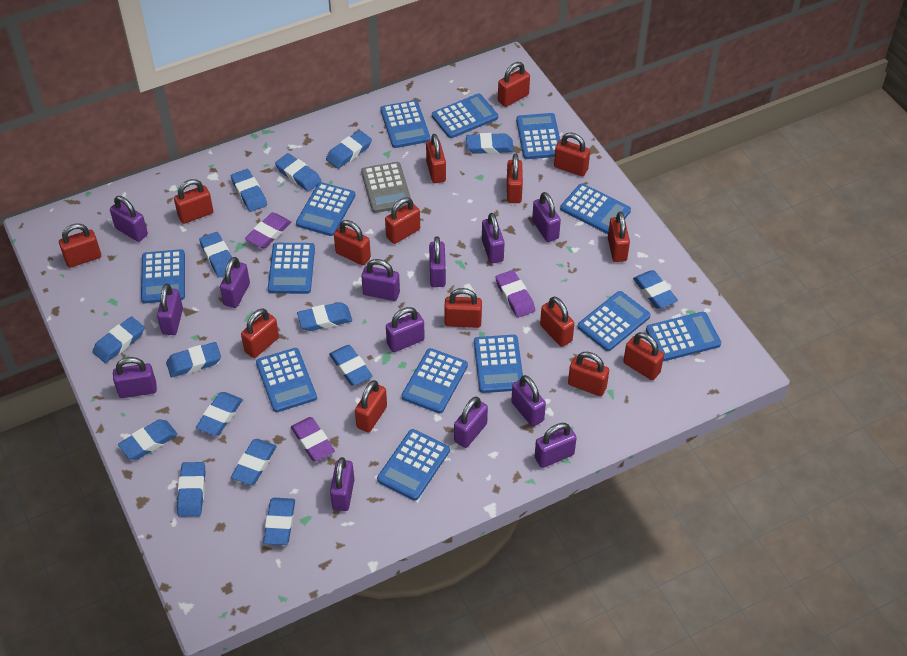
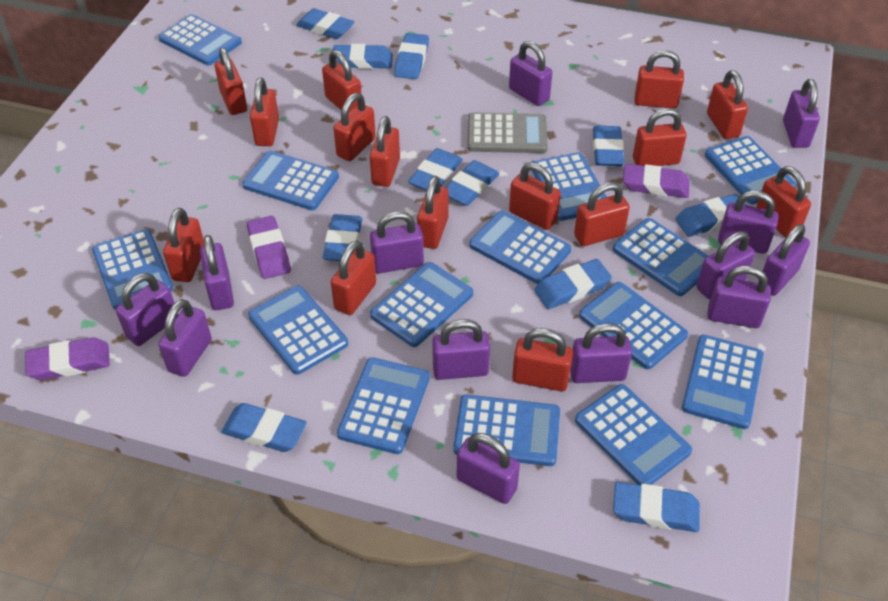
blue calculator: [141,249,185,303] [256,348,317,412] [268,243,315,294] [296,182,355,236] [377,429,450,501] [381,100,430,148] [402,348,468,414] [432,94,498,138] [474,335,523,393] [516,113,560,159] [560,183,631,234] [578,291,651,351] [646,312,721,361] = 13 -> [92,229,173,310] [158,14,242,66] [242,151,339,210] [248,286,348,375] [337,357,430,454] [370,262,473,347] [453,395,560,466] [469,210,571,284] [532,152,607,221] [575,384,692,485] [579,282,688,369] [613,218,708,296] [682,335,764,429] [705,136,796,204] = 14
blue eraser: [93,316,144,363] [118,419,178,460] [166,342,221,377] [177,462,206,517] [196,392,243,436] [199,232,232,278] [231,169,267,212] [231,439,277,485] [263,498,295,545] [275,153,322,192] [297,302,352,331] [326,130,372,169] [329,345,372,386] [466,133,514,154] [633,270,678,309] = 15 -> [221,403,306,452] [296,8,354,39] [322,214,363,261] [333,44,393,69] [394,33,429,79] [408,148,463,191] [446,160,499,206] [534,259,612,309] [593,126,624,166] [613,482,700,532] [675,194,746,237] = 11

